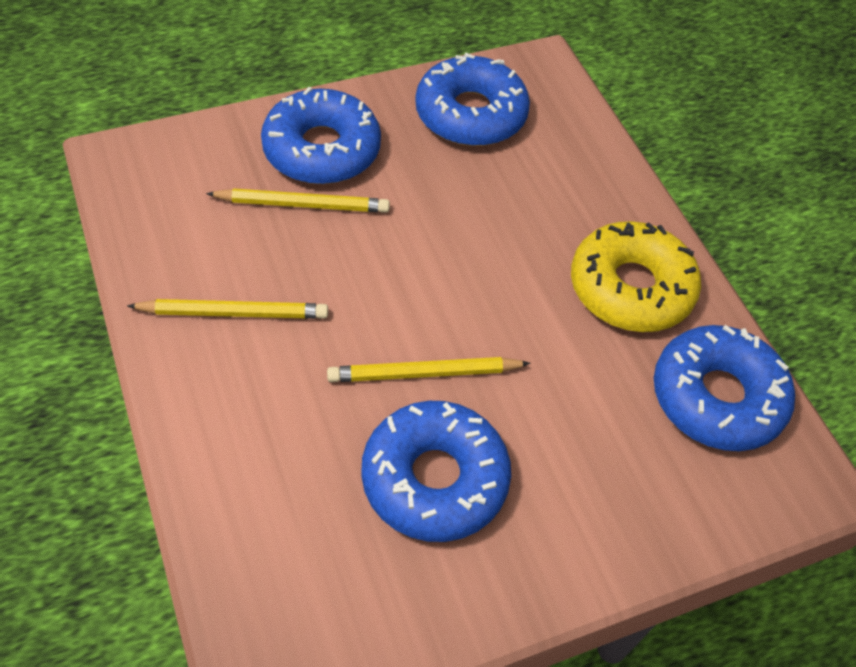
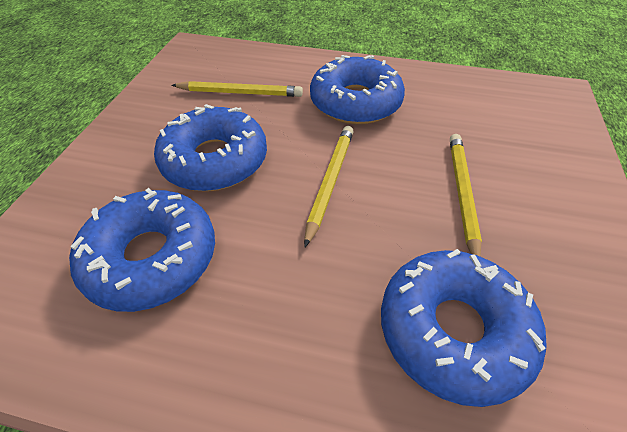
yellow donut: [571,221,701,332] = 1 -> none = 0

